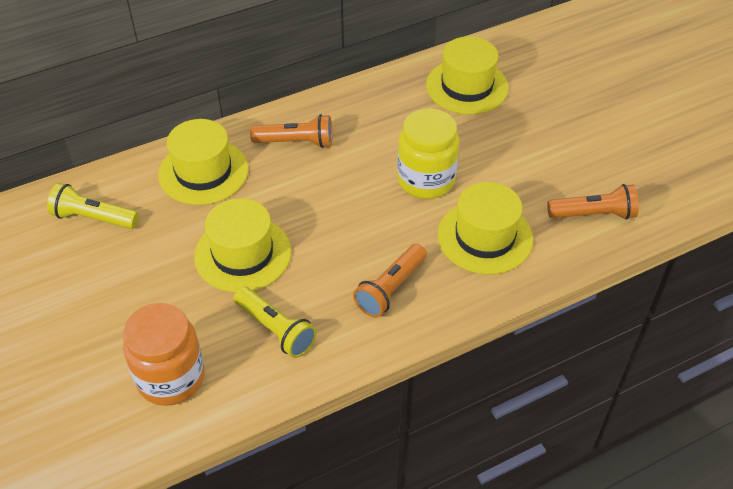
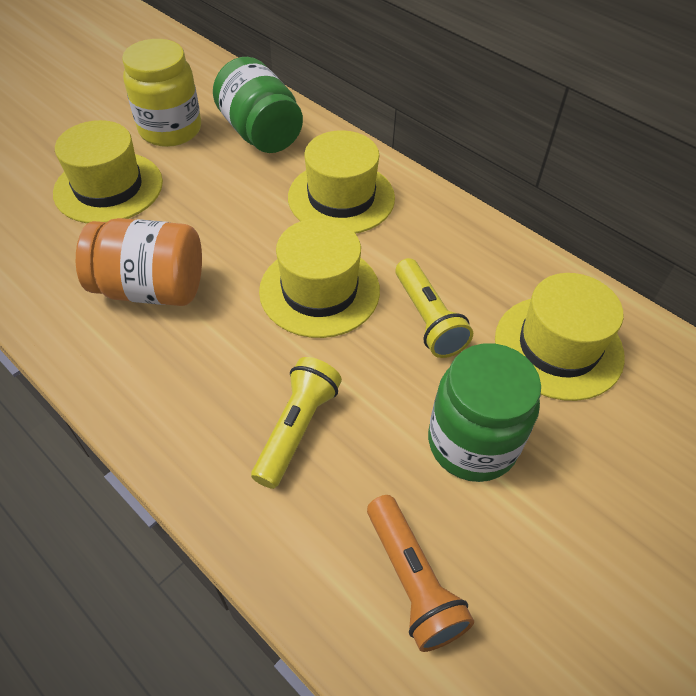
green jar: none = 0 -> [213,57,303,153] [428,343,541,482] = 2
orange flashlight: [250,114,332,148] [353,244,427,318] [547,184,639,220] = 3 -> [367,495,474,652] = 1

